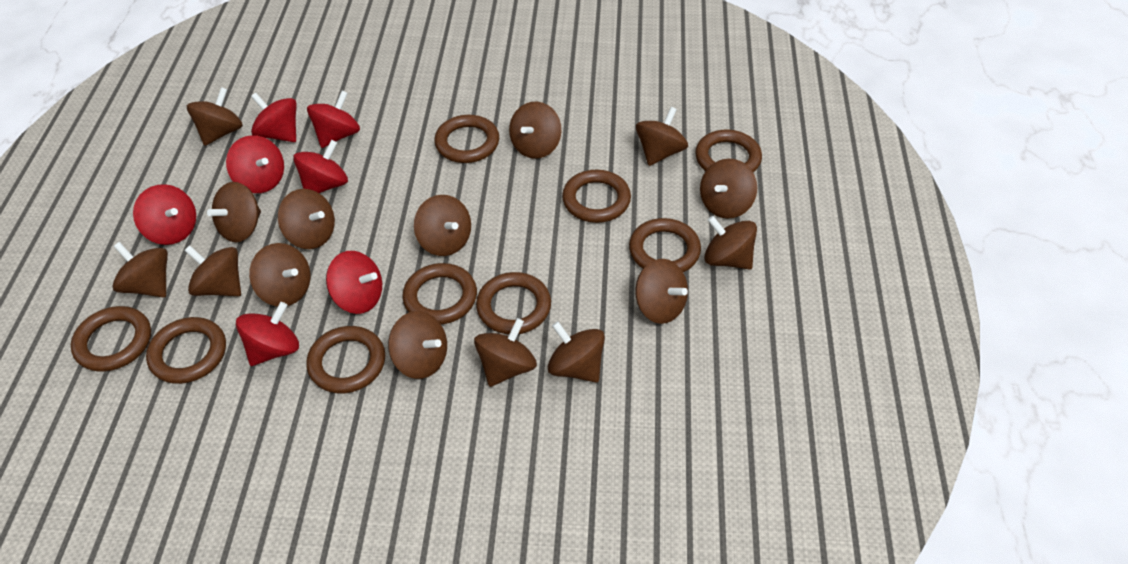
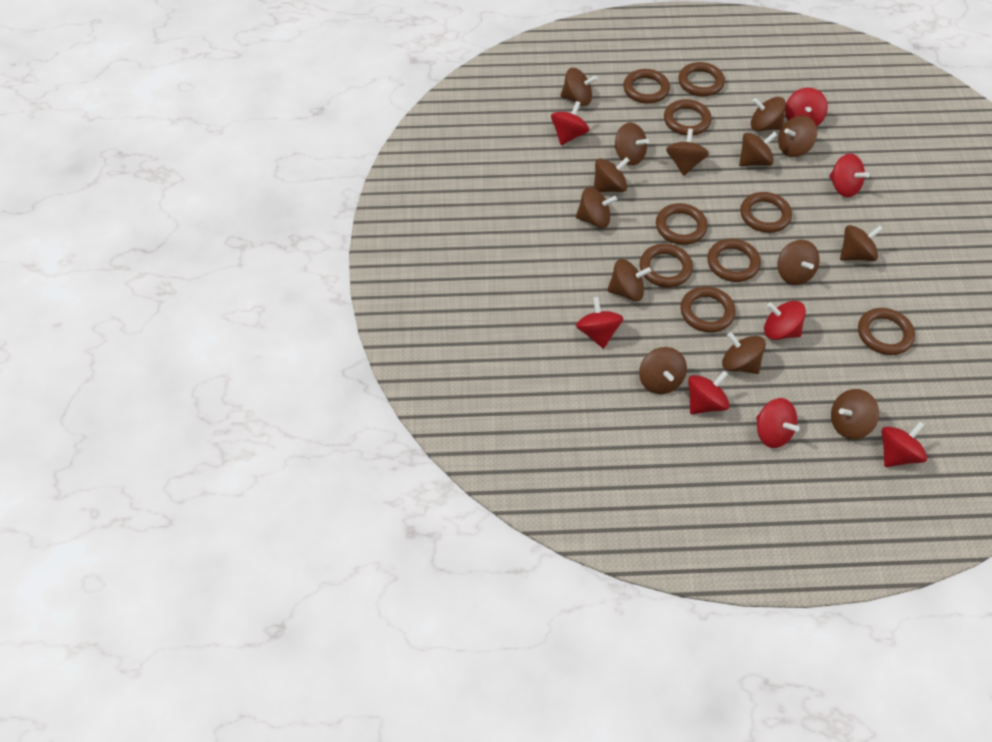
brown spinning top: [113,242,168,297] [184,245,241,296] [187,87,243,146] [207,182,261,242] [249,243,311,306] [278,189,335,249] [388,311,447,379] [414,195,471,256] [474,318,537,387] [509,102,561,159] [548,321,605,383] [635,259,688,324] [636,107,688,166] [700,158,757,219] [704,216,757,270] = 15 -> [561,68,598,106] [576,187,617,228] [594,157,630,192] [607,259,652,301] [614,123,649,165] [639,347,687,394] [666,129,709,176] [722,332,766,374] [739,132,777,166] [751,97,786,131] [777,240,820,285] [778,115,817,157] [831,389,879,439] [840,225,883,261] = 14
red spinning top: [133,184,196,245] [226,135,284,193] [236,302,299,366] [251,93,297,142] [293,140,348,193] [307,91,360,148] [326,251,382,314] = 7 -> [551,101,589,145] [576,297,623,349] [688,371,729,414] [756,398,800,448] [764,301,806,340] [785,88,828,127] [829,153,869,197] [881,422,927,467] = 8

